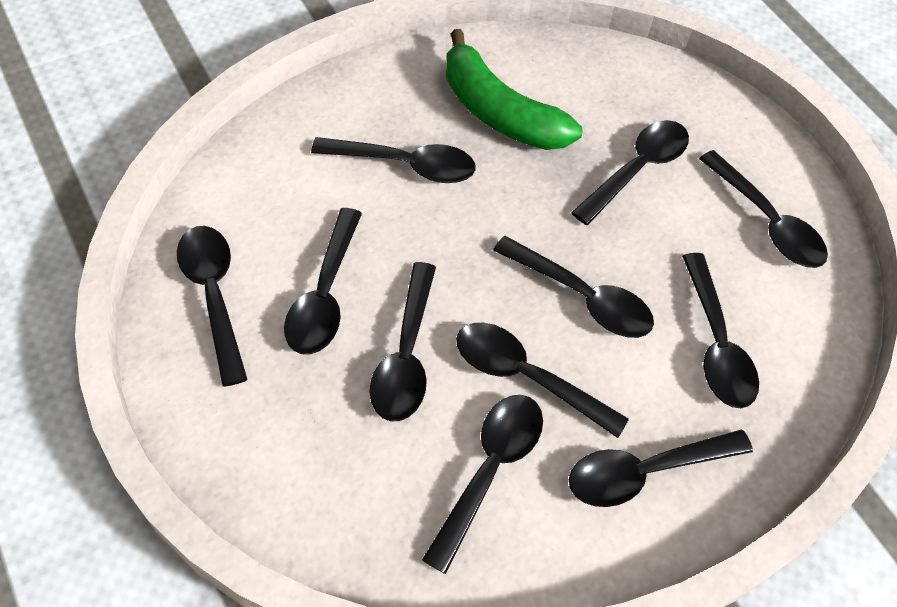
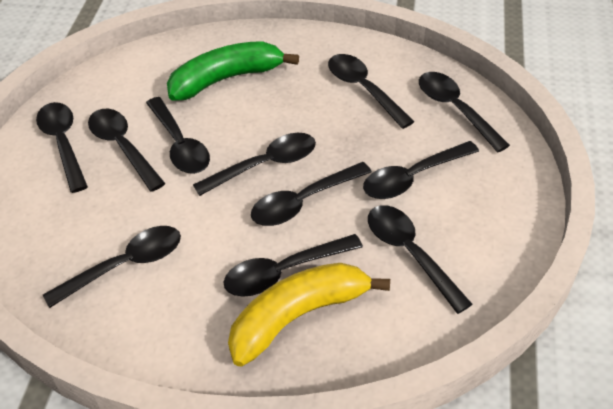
yellow banana: none = 0 -> [228,263,390,366] = 1

